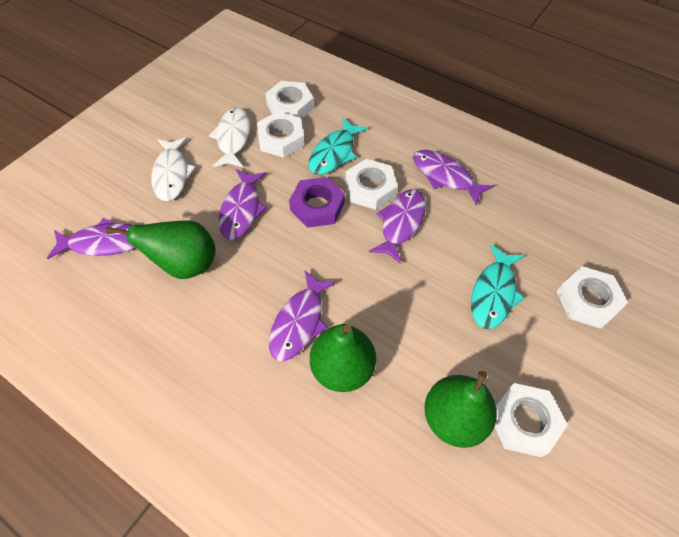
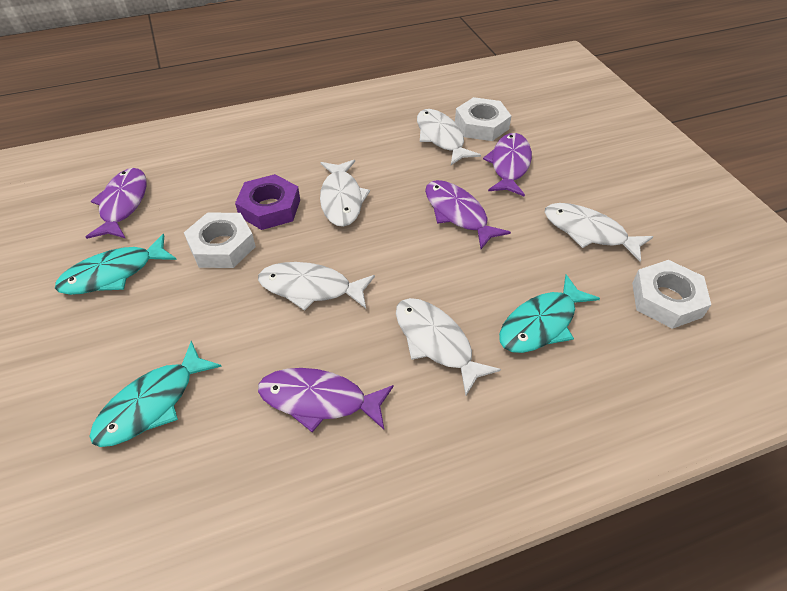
green pear: [106,220,215,279] [310,324,376,392] [424,371,497,448] = 3 -> none = 0
purple fish: [47,218,136,259] [219,169,267,240] [269,270,337,361] [369,189,426,264] [413,150,494,206] = 5 -> [86,168,146,239] [258,368,394,432] [425,180,511,249] [483,133,532,197] = 4
turquoise fish: [309,118,368,175] [471,244,525,329] = 2 -> [55,234,177,295] [89,341,222,447] [499,274,600,353] = 3
white fish: [151,137,196,201] [209,107,250,168] = 2 -> [258,262,375,311] [320,160,370,227] [396,298,501,395] [417,109,481,165] [545,203,653,262] = 5
white nut: [257,111,304,158] [265,81,314,119] [345,159,398,210] [495,383,568,457] [556,266,628,329] = 5 -> [184,212,256,268] [455,97,511,141] [632,260,711,329] = 3

